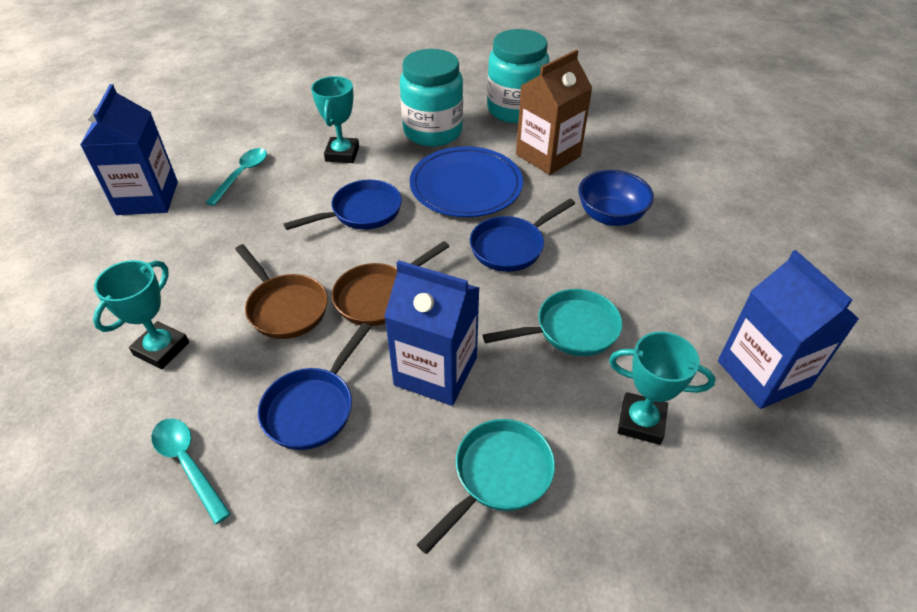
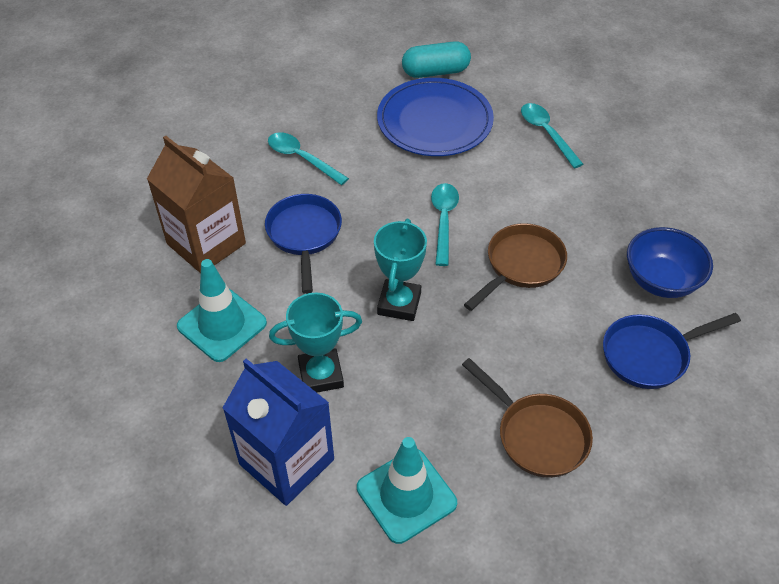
blue carton: [80,84,178,215] [384,260,479,406] [718,250,859,409] = 3 -> [223,359,334,506] = 1
blue pan: [258,323,371,450] [284,180,402,230] [470,199,575,272] = 3 -> [265,194,342,294] [603,313,741,389] = 2
turquoise capsule: none = 0 -> [402,41,471,78] = 1
turquoise jar: [400,49,463,146] [487,29,549,123] = 2 -> none = 0
turquoise pan: [417,419,555,554] [483,289,622,356] = 2 -> none = 0
turquoise spoon: [151,418,231,524] [205,148,267,206] = 2 -> [268,132,349,185] [431,183,459,266] [521,103,583,168] = 3
turquoise traffic cone: none = 0 -> [177,259,267,362] [357,437,457,544] = 2
turquoise trophy: [93,260,189,369] [311,76,359,163] [609,332,715,445] = 3 -> [269,293,362,392] [374,219,427,321] = 2

